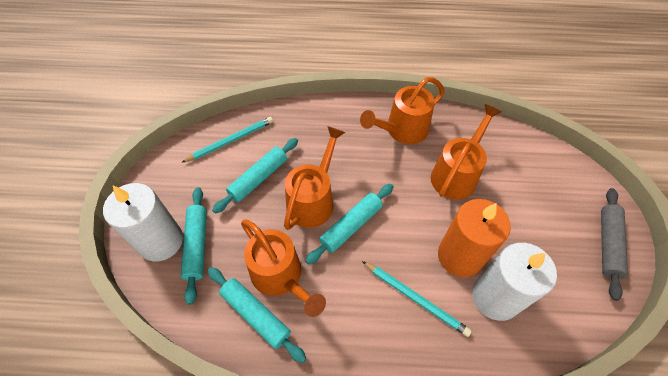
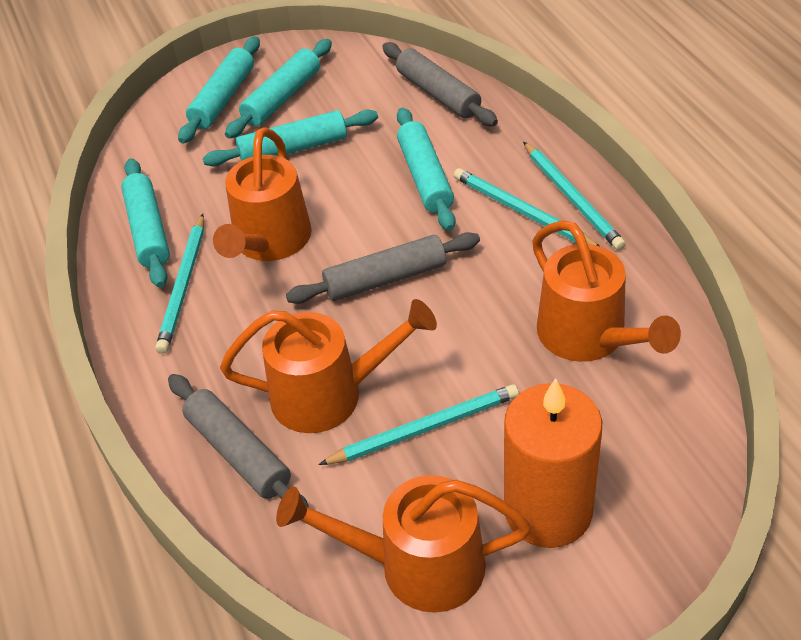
grey rolling pin: [601,188,628,301] = 1 -> [168,374,309,508] [286,232,480,304] [382,42,498,126] = 3
turquoise pencil: [181,117,273,163] [362,261,472,337] = 2 -> [156,214,204,354] [318,384,519,465] [454,168,599,246] [523,141,626,250] = 4
turquoise rolling pin: [181,187,207,305] [208,267,306,363] [212,138,298,214] [305,184,394,265] = 4 -> [121,158,170,288] [178,37,260,144] [203,110,378,166] [225,39,332,139] [397,108,456,231] = 5
white candle: [103,183,183,261] [472,243,557,321] = 2 -> none = 0

